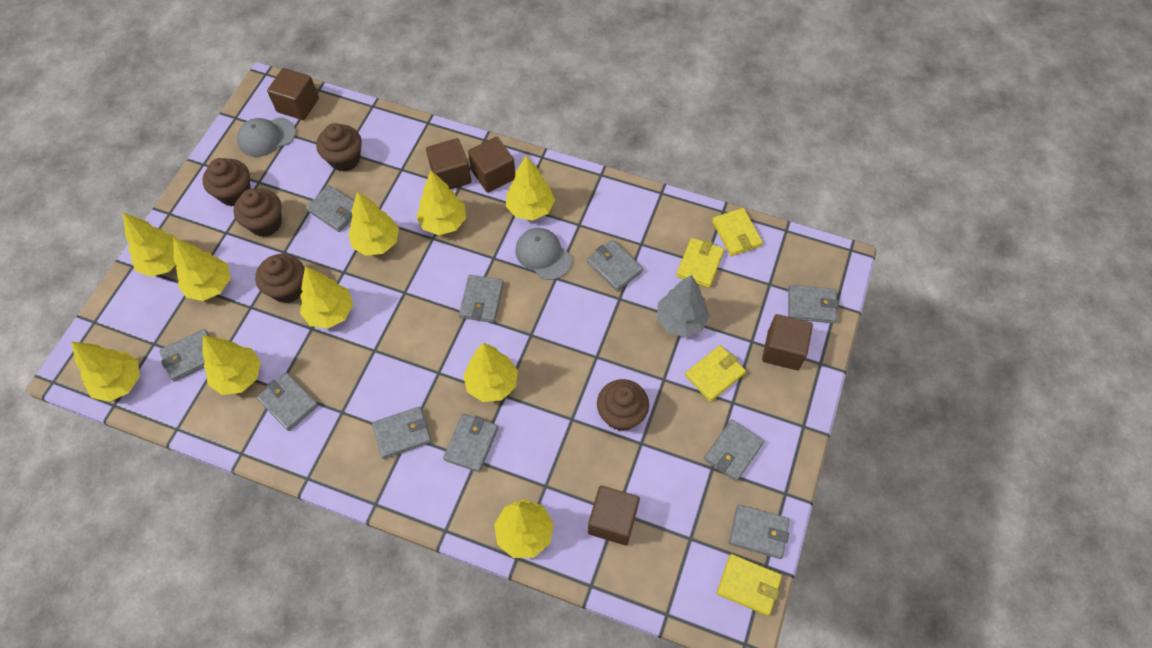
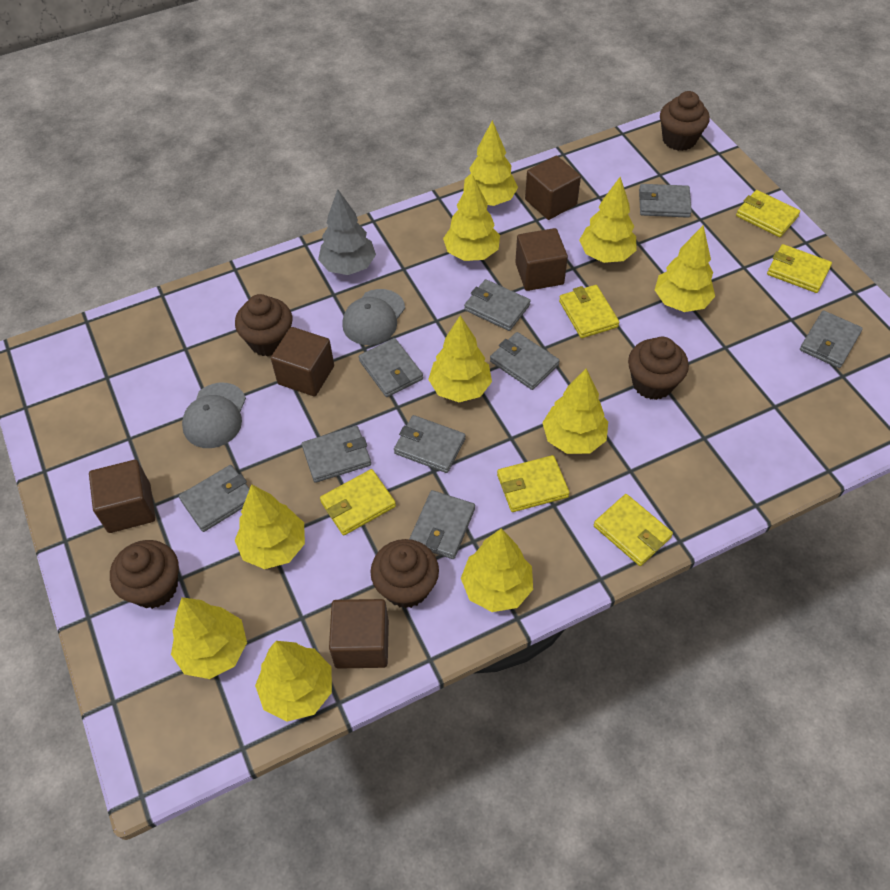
grey wallet: [159,329,209,382] [257,372,318,431] [306,185,354,232] [372,406,432,459] [443,414,498,472] [459,275,504,323] [587,240,643,291] [704,419,764,482] [729,504,790,559] [788,285,839,323] = 10 -> [179,465,249,532] [302,426,371,483] [359,338,423,397] [394,415,465,473] [409,490,475,559] [464,279,530,331] [490,332,560,390] [639,184,692,218] [800,310,863,368] = 9
yellow wallet: [676,238,724,288] [685,345,746,402] [712,208,763,256] [717,554,782,616] = 4 -> [320,469,396,536] [497,455,570,512] [559,285,619,338] [594,494,673,566] [736,190,800,237] [767,244,832,293] = 6

